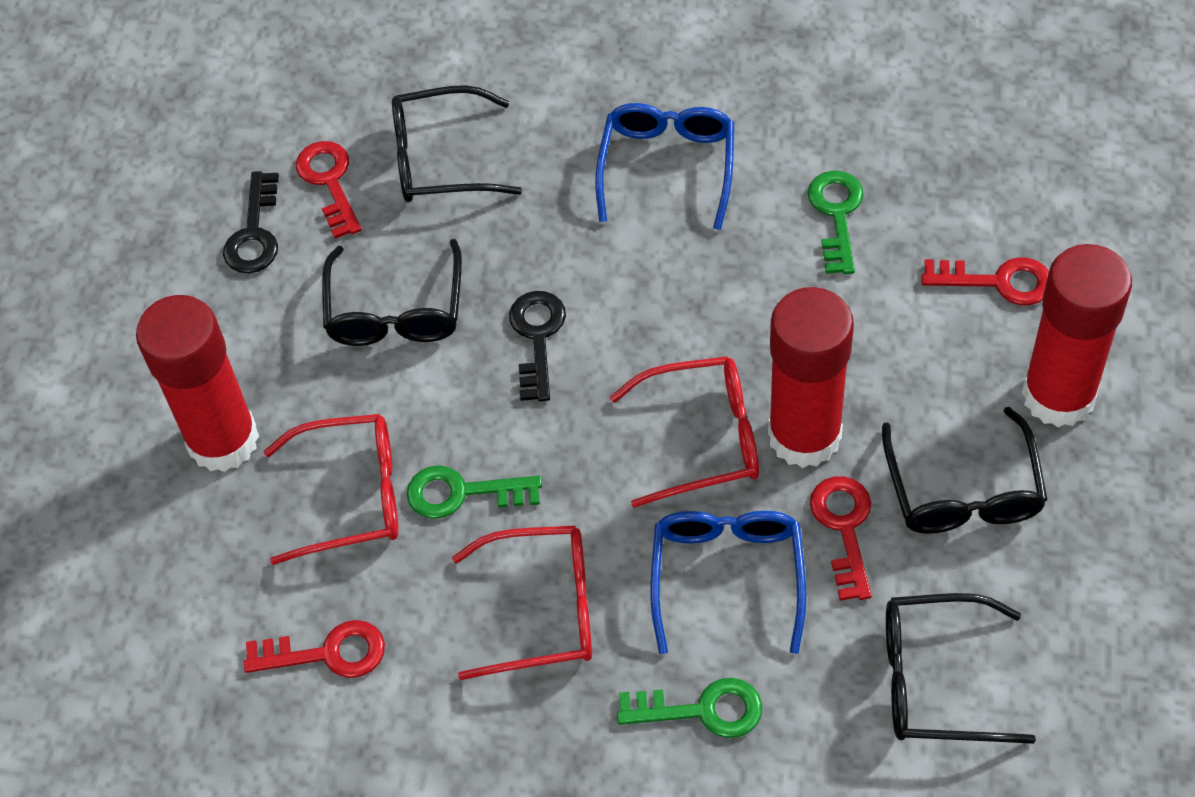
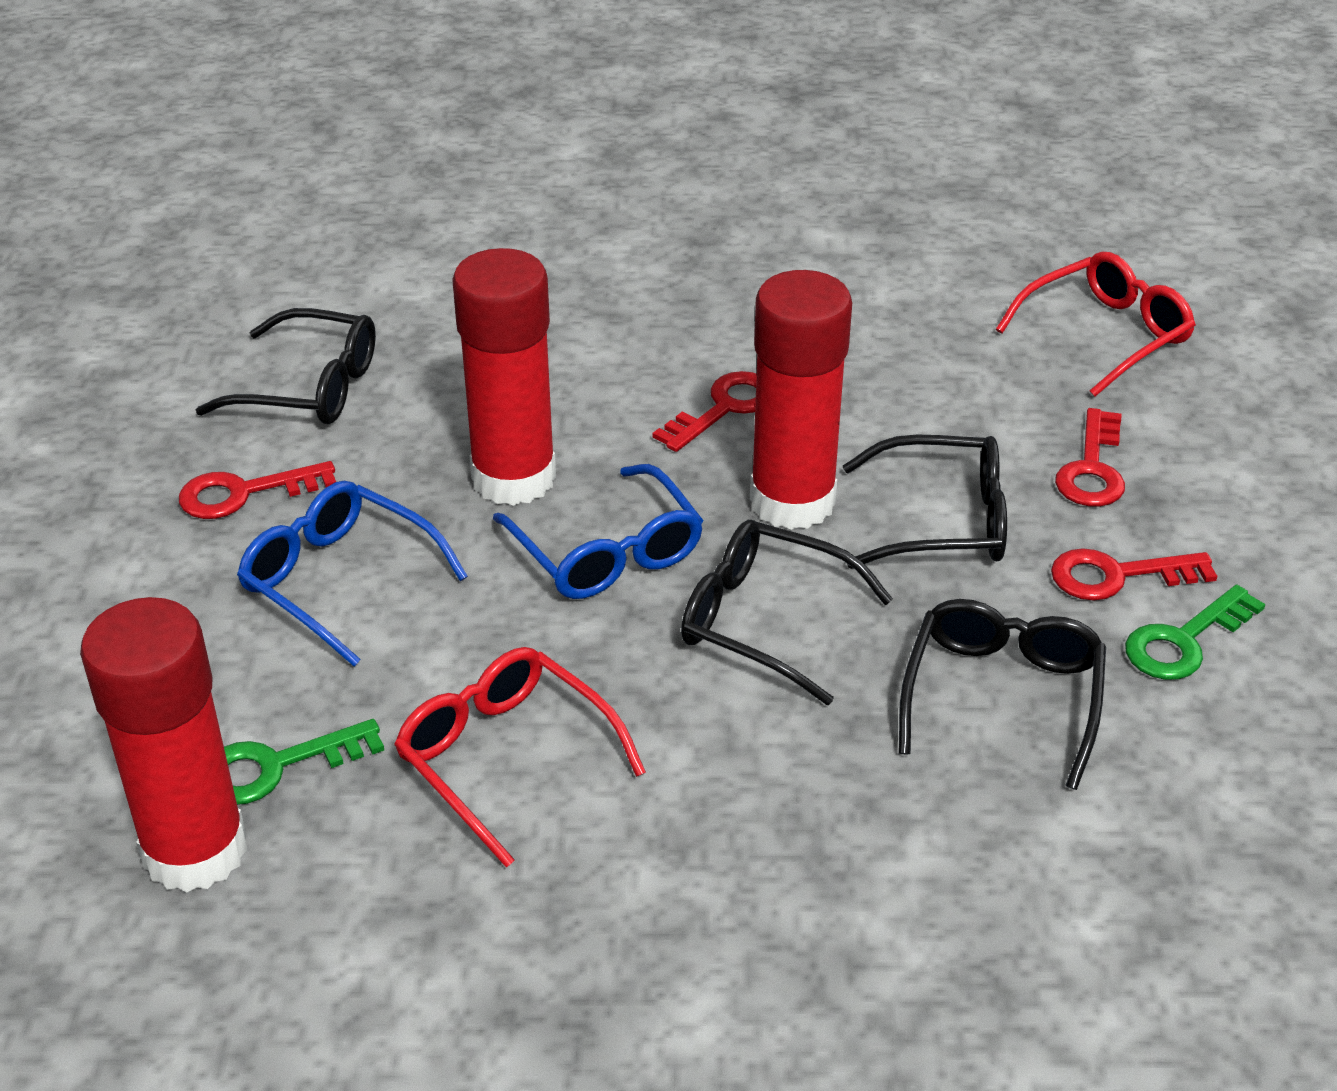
black key: [223,171,279,273] [509,291,566,401] = 2 -> none = 0
green key: [407,465,542,519] [617,678,762,738] [808,171,864,274] = 3 -> [224,719,384,805] [1125,585,1265,680] = 2
red glasses: [264,414,398,565] [452,526,592,680] [610,356,759,508] = 3 -> [394,647,646,868] [996,252,1196,397] = 2

